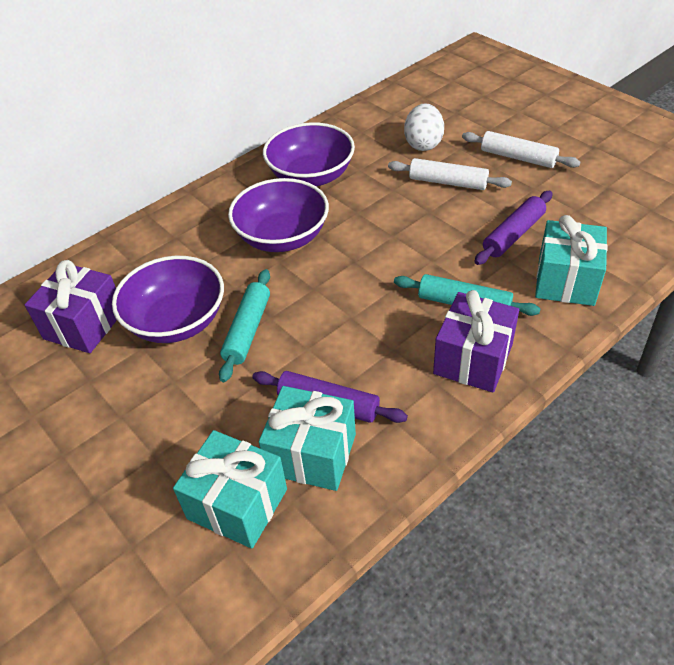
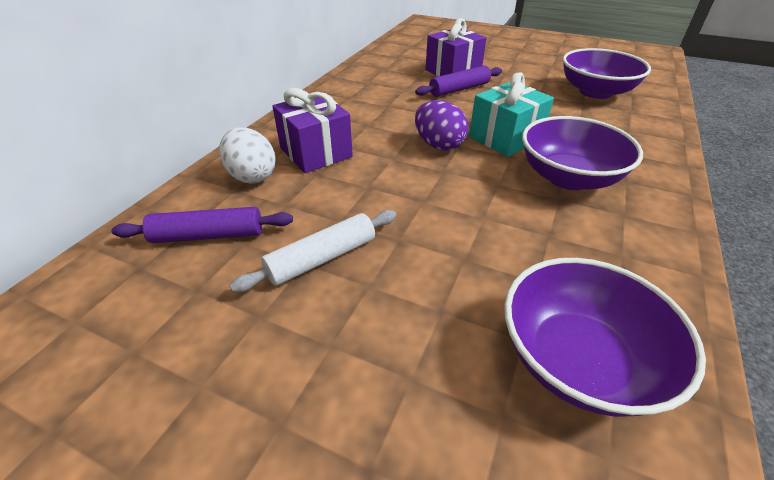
purple egg: none = 0 -> [415,100,468,151] = 1
turquoise gift: [173,430,287,549] [259,386,356,491] [535,215,608,306] = 3 -> [469,72,554,157] = 1
turquoise rolling pin: [219,269,270,382] [394,274,541,316] = 2 -> none = 0
white rolling pin: [388,158,512,190] [462,131,581,168] = 2 -> [229,210,396,292] = 1

